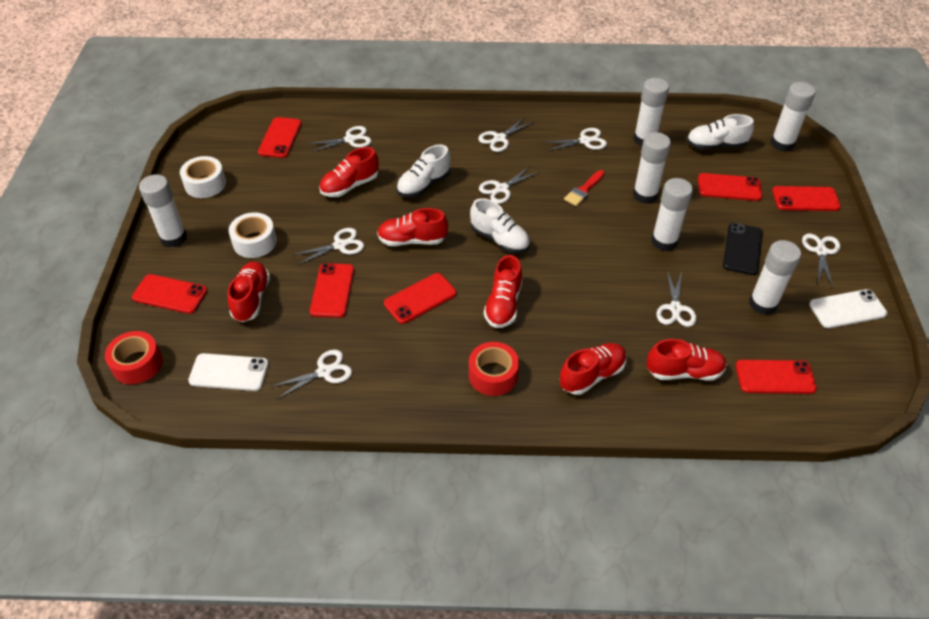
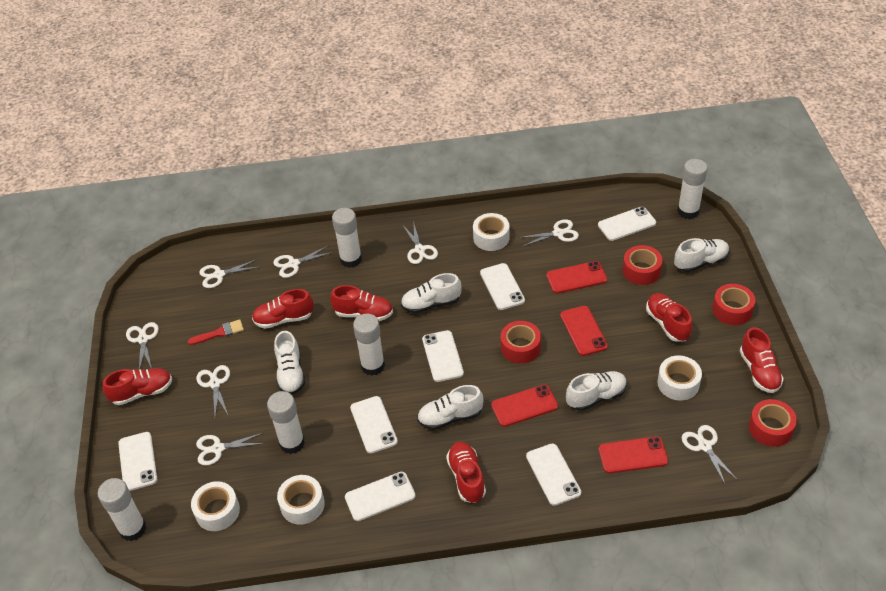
black phone: [723,223,763,275] = 1 -> none = 0
red phone: [132,274,207,314] [258,117,302,158] [310,263,354,318] [384,273,456,324] [698,173,762,201] [736,360,817,394] [772,186,841,211] = 7 -> [491,384,558,427] [546,261,607,293] [560,306,608,356] [598,436,668,473] = 4
red tape: [105,331,163,384] [469,342,519,396] = 2 -> [501,321,541,364] [623,245,663,285] [712,284,755,325] [749,399,797,447] = 4
white glue stick: [139,175,187,247] [633,132,671,204] [634,78,669,146] [651,178,693,251] [749,240,801,315] [771,82,815,152] = 6 -> [98,478,146,541] [267,391,305,454] [332,208,362,268] [353,314,385,376] [677,159,708,219] = 5
white phone: [188,353,269,391] [809,289,887,328] = 2 -> [118,432,157,491] [345,472,416,521] [350,396,398,453] [422,330,464,382] [480,263,525,310] [526,443,581,506] [598,207,656,241] = 7
white shoe: [397,144,451,198] [470,198,530,254] [687,114,754,150] = 3 -> [274,331,305,395] [401,273,461,314] [417,385,483,430] [566,371,627,411] [674,238,730,272] = 5
white tape: [180,156,226,198] [229,212,277,258] = 2 -> [191,481,240,531] [277,475,325,525] [473,213,510,251] [657,356,702,400] = 4

